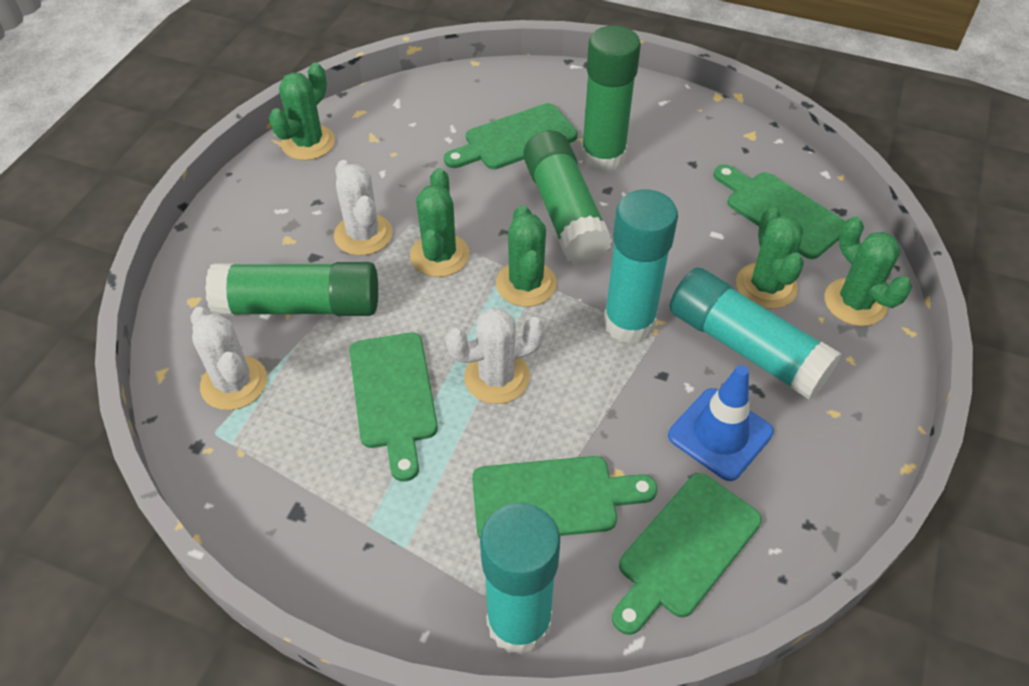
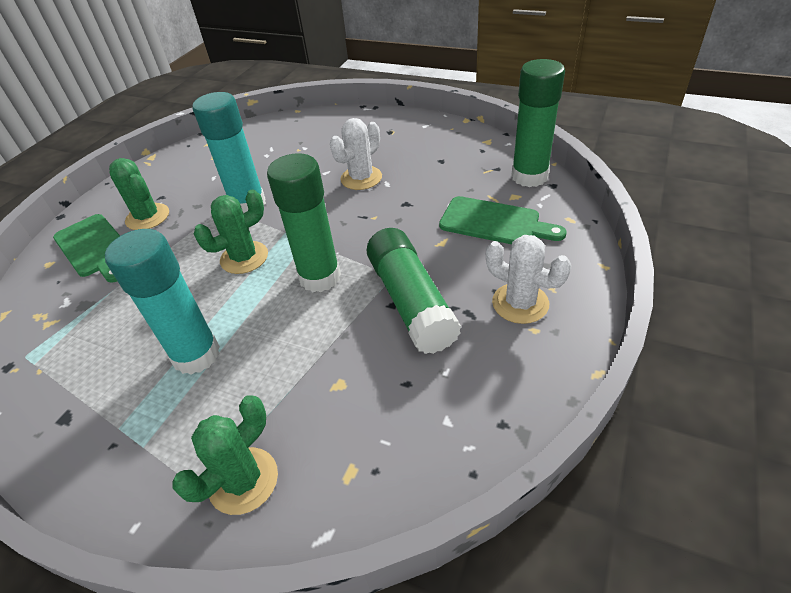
blue traffic cone: [668,365,774,481] = 1 -> none = 0
green cactus: [269,63,335,160] [410,168,469,277] [496,205,557,307] [736,207,804,309] [824,217,912,326] = 5 -> [109,158,169,230] [173,395,278,515] [194,189,268,274] = 3
green cutting board: [350,333,438,481] [444,103,578,169] [472,456,657,538] [612,473,762,635] [713,164,845,259] = 5 -> [53,214,120,283] [439,196,567,244] = 2
turquoise glue stick: [480,503,560,655] [603,189,678,344] [669,267,841,400] = 3 -> [105,229,220,375] [192,92,266,213] = 2
white cactus: [191,307,267,410] [334,160,393,256] [446,308,545,404] = 3 -> [330,118,382,190] [486,235,571,324] = 2

